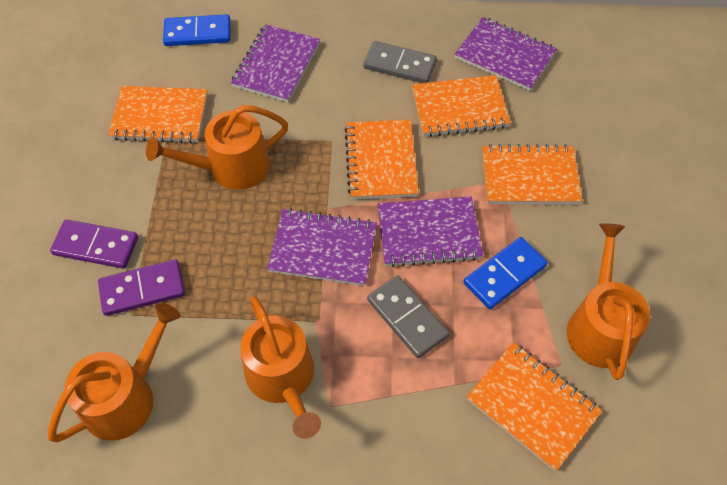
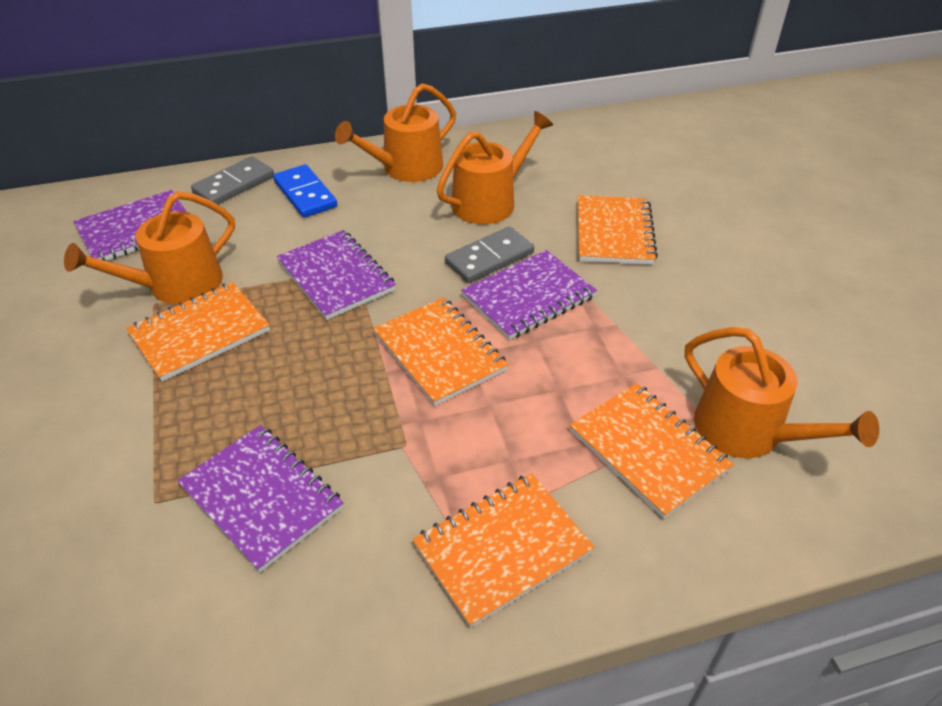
blue domino: [163,14,230,46] [464,237,547,309] = 2 -> [273,164,337,218] = 1
purple domino: [50,220,138,269] [98,259,185,316] = 2 -> none = 0

